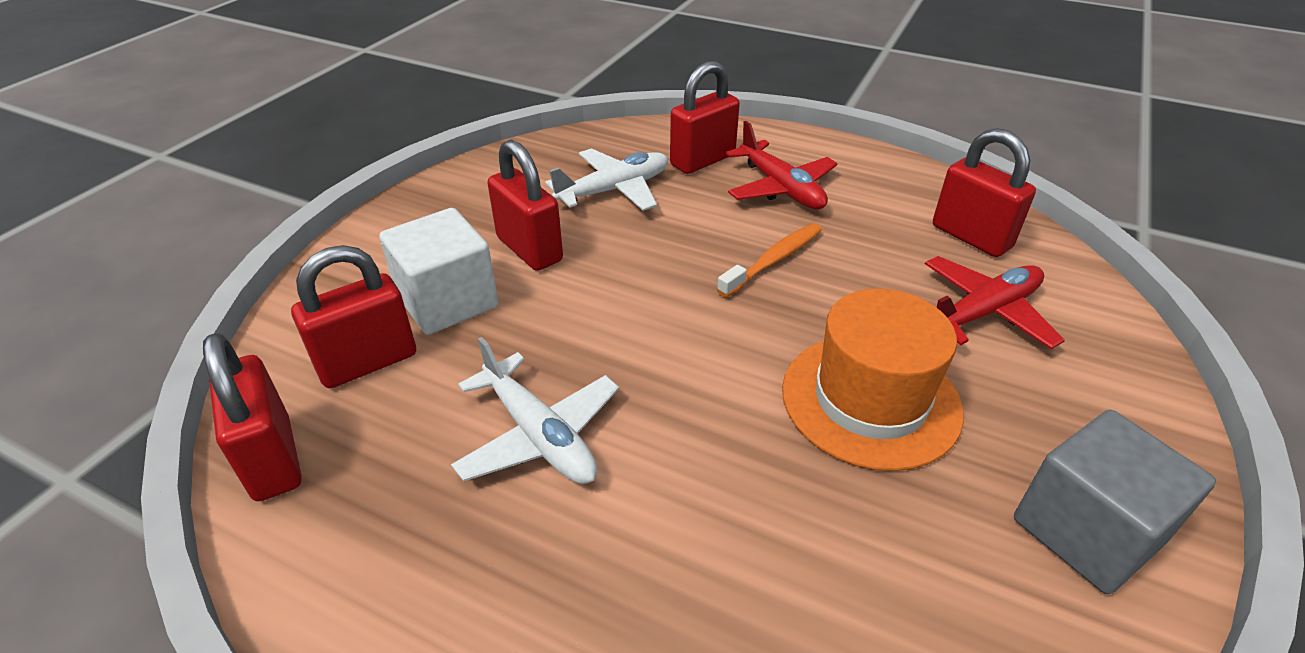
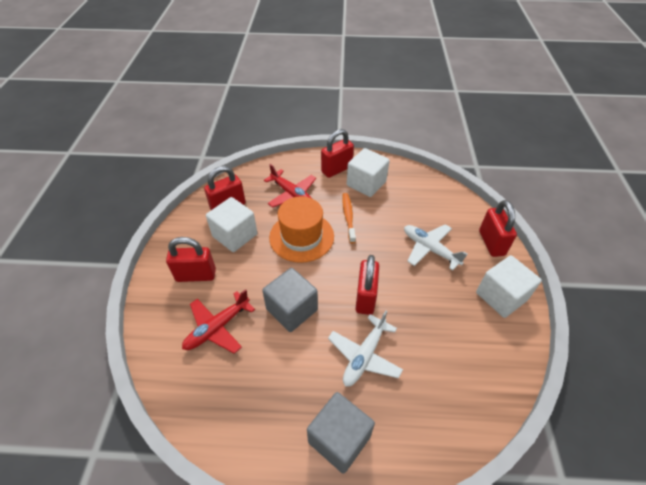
grey cube: [1014,410,1216,594] = 1 -> [262,268,318,332] [307,392,375,474] = 2
white cube: [379,208,499,335] = 1 -> [206,197,257,252] [347,148,390,197] [476,255,542,318] = 3

